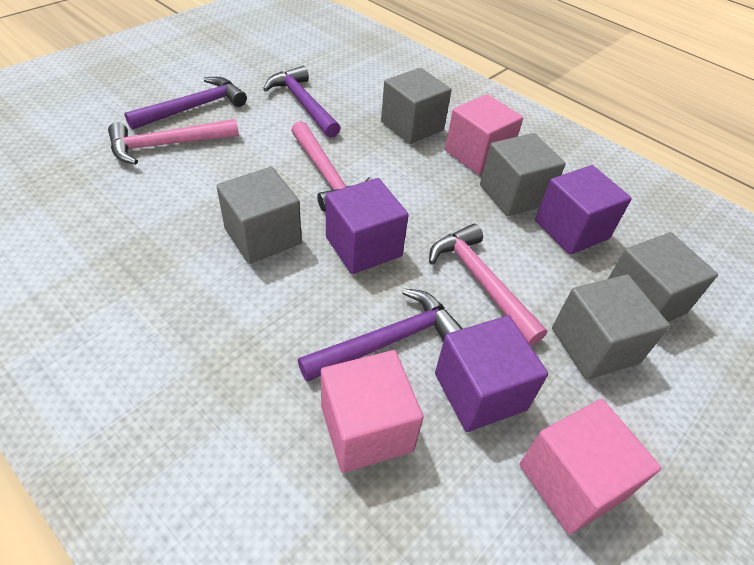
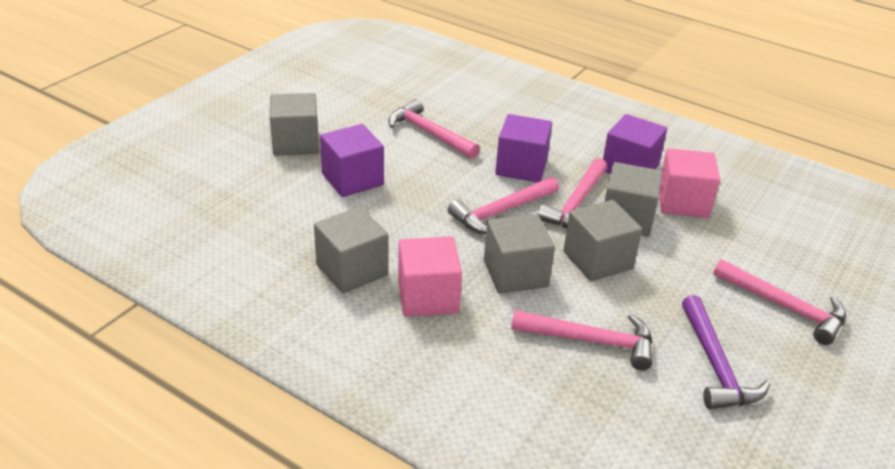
pink cube: [321,350,424,473] [445,94,523,175] [520,399,661,535] = 3 -> [398,236,462,317] [659,148,720,218] = 2
pink hammer: [108,119,239,164] [291,121,372,212] [429,224,547,345] = 3 -> [388,99,480,159] [448,177,559,234] [511,310,652,371] [538,158,607,228] [713,259,846,345] = 5
purple hammer: [124,77,247,130] [263,66,341,138] [298,288,463,382] = 3 -> [682,295,770,409] = 1

